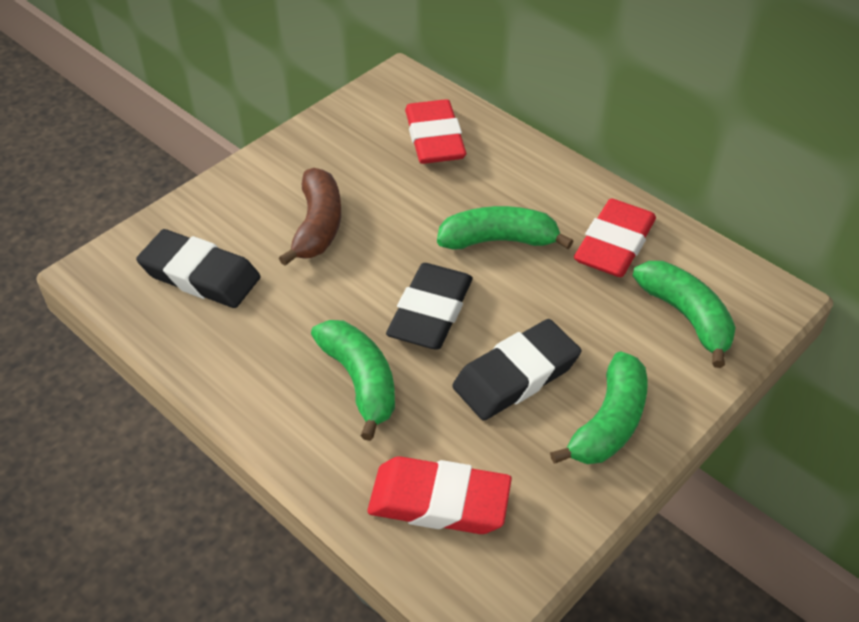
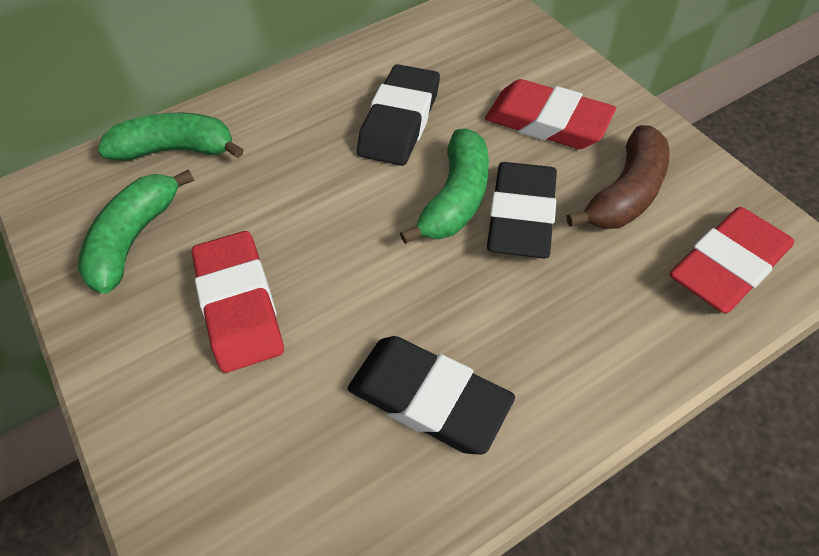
green banana: [311,320,395,441] [437,206,573,250] [550,351,647,464] [633,261,736,368] = 4 -> [77,169,194,294] [98,113,244,161] [400,129,489,244] = 3

